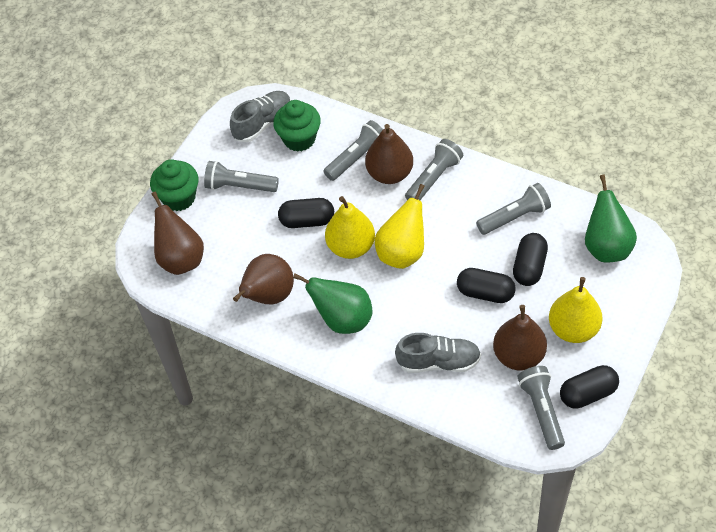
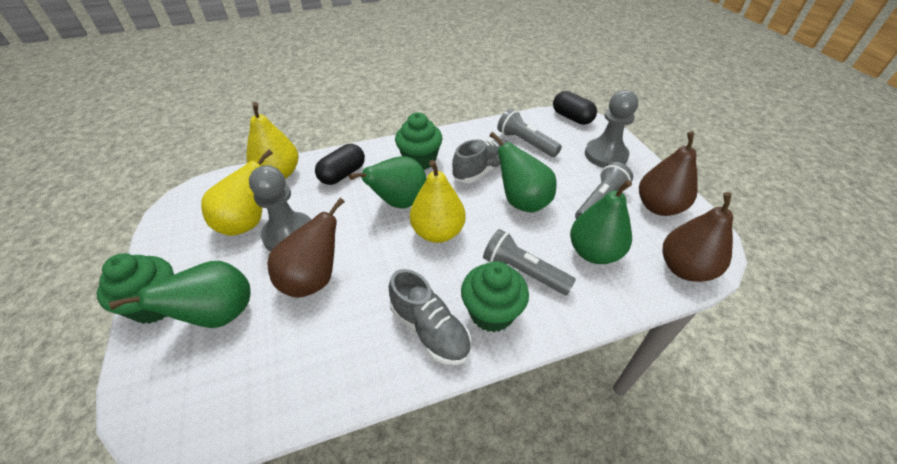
black capsule: [278,198,334,228] [457,268,516,303] [513,233,548,286] [560,365,619,409] = 4 -> [315,144,365,185] [553,91,597,125] = 2
brown pear: [151,191,204,275] [233,254,294,304] [365,124,413,184] [493,305,547,371] = 4 -> [268,198,345,298] [639,131,698,216] [663,192,733,282] = 3
green cupcake: [150,159,198,211] [273,100,321,152] = 2 -> [97,253,174,324] [395,113,443,170] [461,261,529,332] = 3
green pear: [293,274,372,334] [585,175,637,263] = 2 -> [108,261,251,328] [349,156,427,209] [490,132,556,213] [570,180,632,264] = 4
grey flashlight: [204,161,279,192] [323,120,383,181] [405,139,463,200] [476,183,551,235] [517,366,565,450] = 5 -> [483,229,576,295] [497,109,562,157] [575,162,633,219] = 3
grey pawn: none = 0 -> [249,165,312,252] [585,90,638,168] = 2

